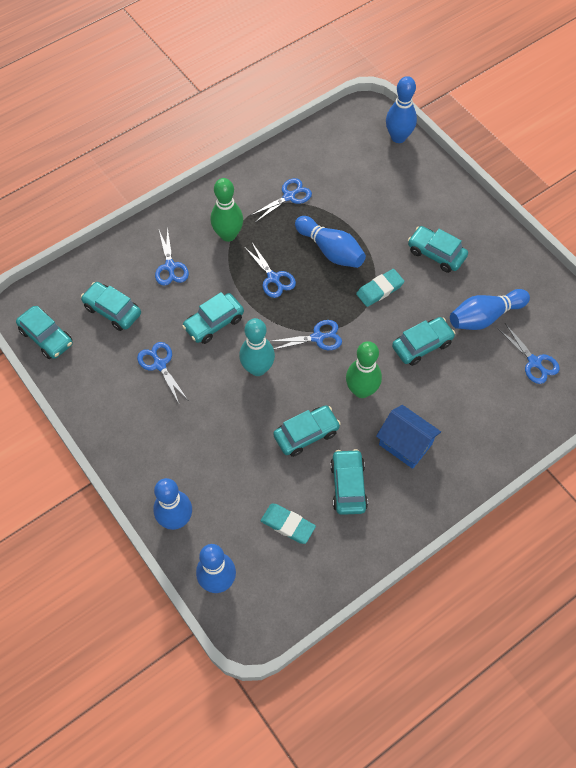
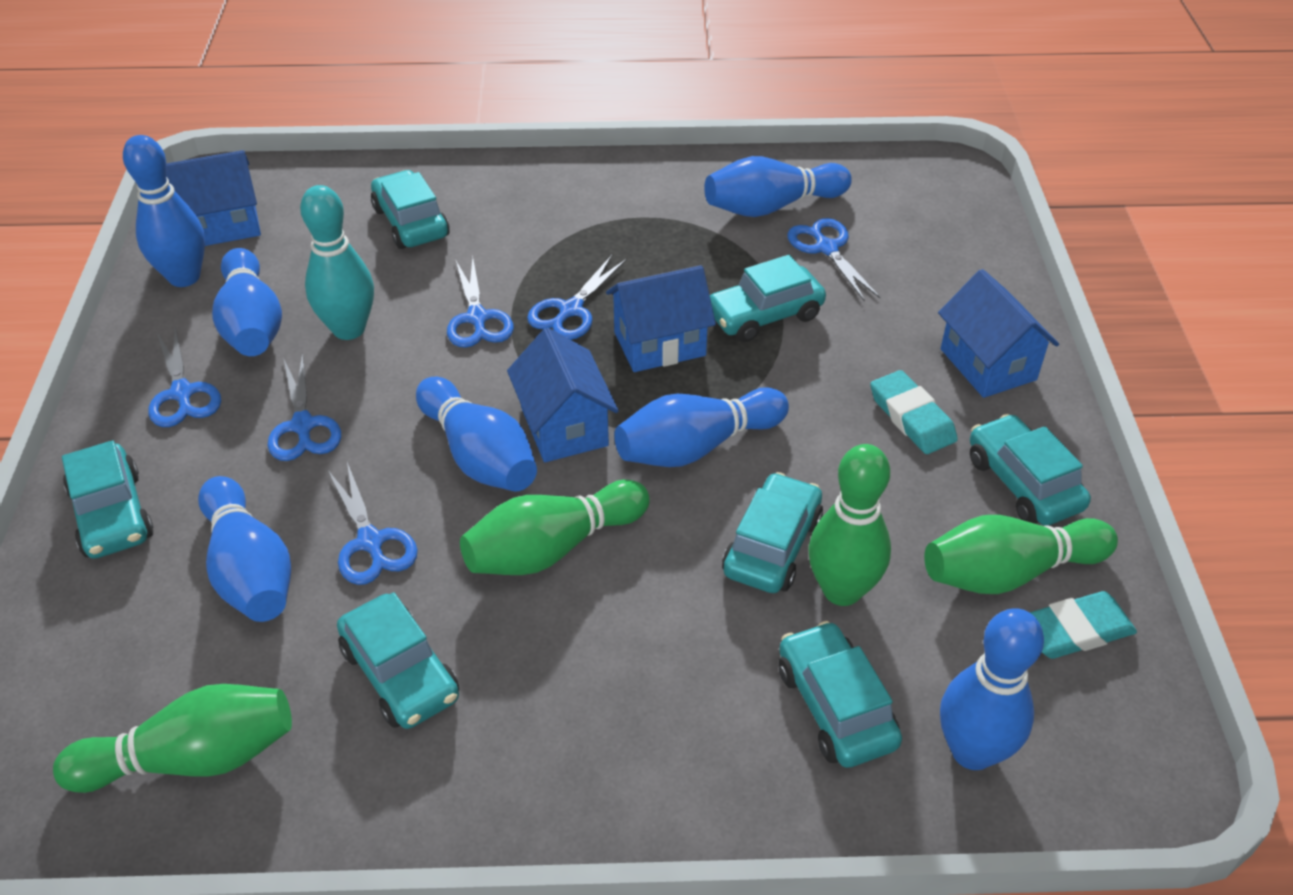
blue bowling pin: [153,478,192,530] [196,544,236,593] [295,216,366,268] [386,76,417,143] [450,289,530,330] = 5 -> [123,135,205,287] [198,476,291,622] [212,248,282,356] [416,377,537,492] [614,387,789,467] [704,156,852,217] [940,608,1044,770] = 7
blue house: [376,405,441,469] = 1 -> [166,150,261,246] [507,328,619,462] [606,265,716,372] [938,269,1059,398] = 4
green bowling pin: [211,178,243,242] [346,341,382,398] = 2 -> [53,684,292,793] [460,480,650,575] [809,444,891,606] [924,515,1118,594] = 4

